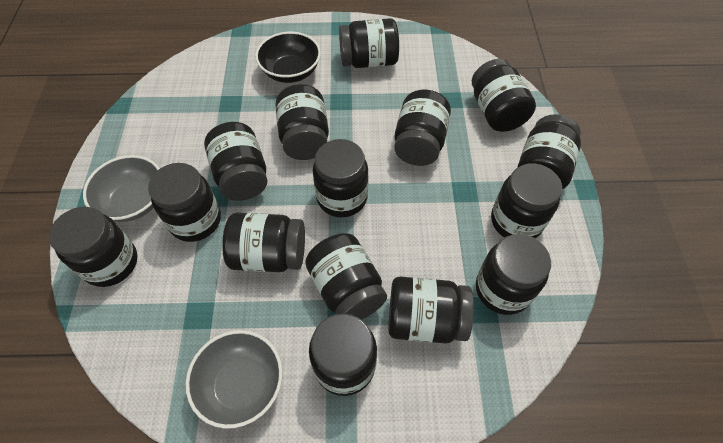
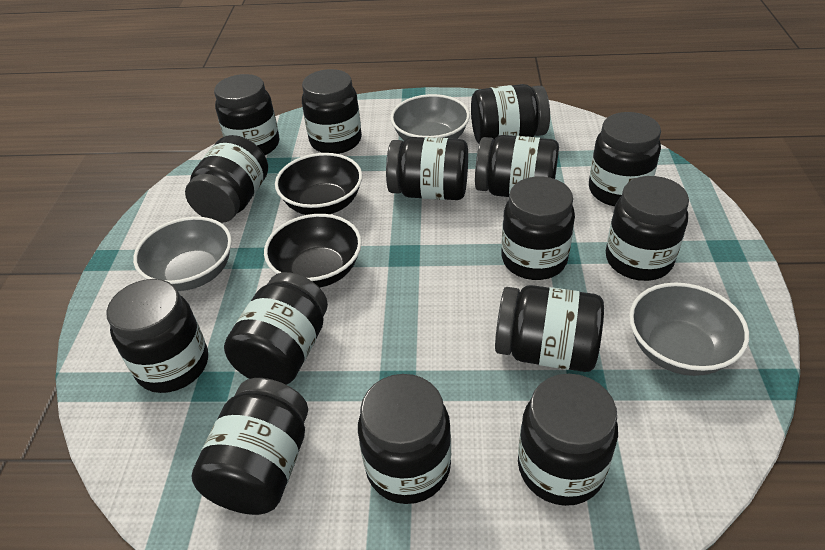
black bowl: [255,32,321,83] = 1 -> [264,214,362,288] [275,153,362,215] = 2
grey bowl: [83,155,160,222] [186,330,283,429] = 2 -> [133,217,232,291] [391,94,470,141] [629,282,749,376] = 3

